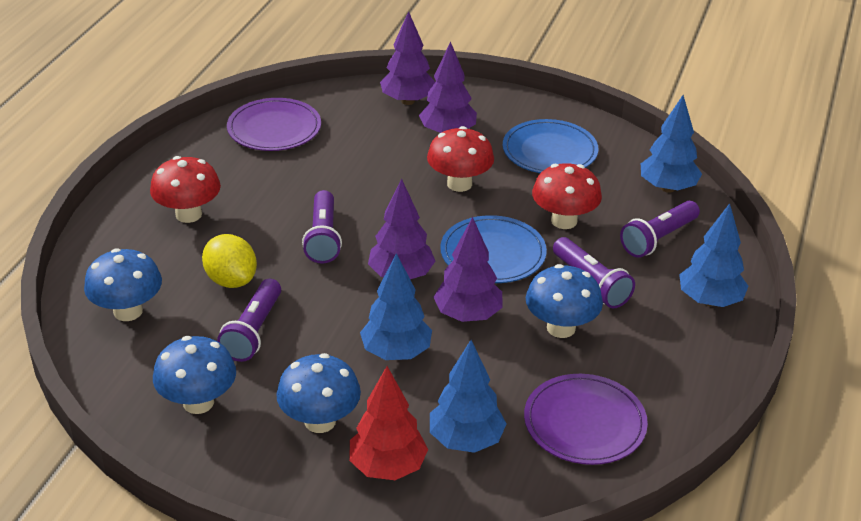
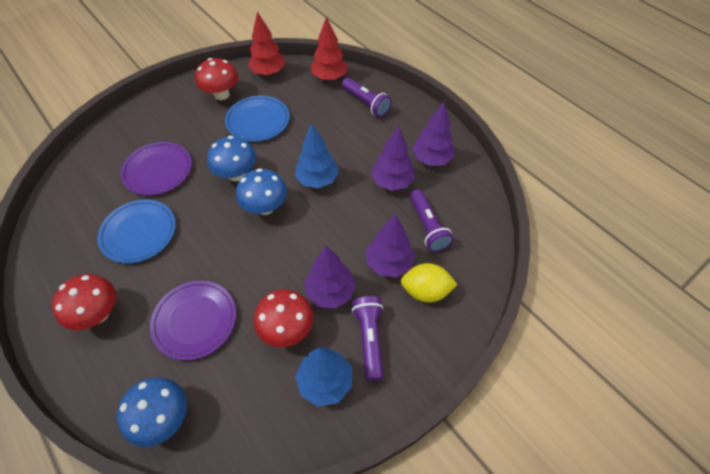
blue mushroom: [84,248,162,321] [153,336,236,414] [276,353,361,433] [526,264,603,338] = 4 -> [117,377,187,447] [207,136,256,181] [236,168,287,215] = 3
blue tree: [360,253,432,360] [430,340,507,453] [641,95,702,193] [679,203,748,307] = 4 -> [295,123,339,188] [295,347,352,407] = 2
purple flashlight: [217,279,281,362] [302,190,342,264] [553,237,635,308] [620,201,700,258] = 4 -> [342,78,392,117] [352,296,383,381] [410,189,454,252] = 3
red tree: [349,366,428,480] = 1 -> [248,12,285,76] [311,17,348,81] = 2

